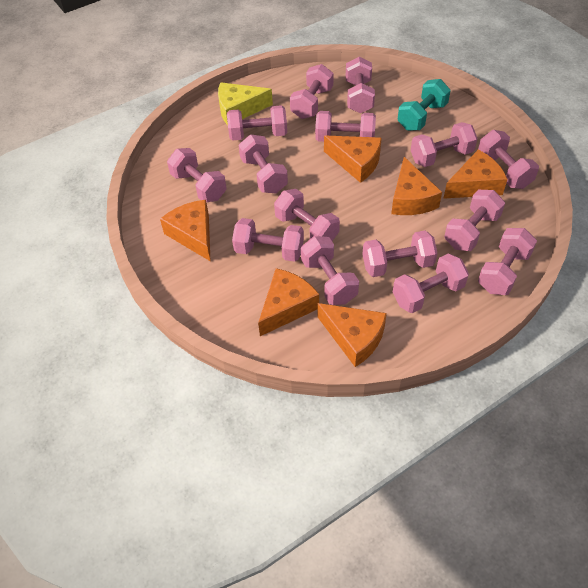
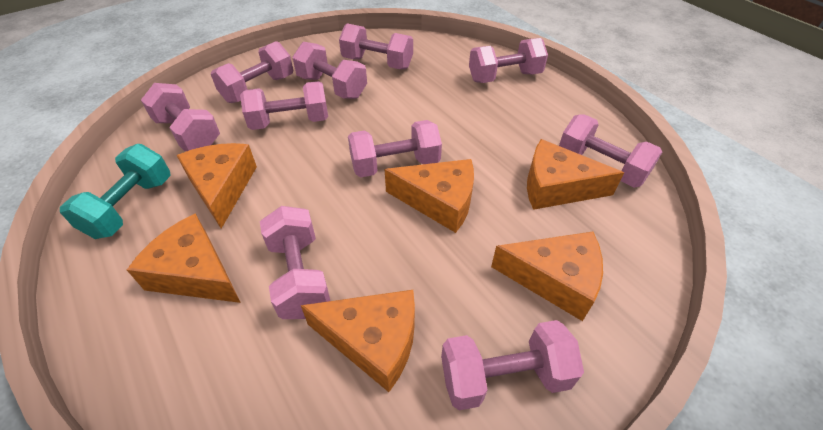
pink dumbbell: [167,148,227,202] [227,105,287,141] [232,218,304,262] [239,135,288,193] [274,189,340,241] [290,64,334,119] [301,236,359,305] [315,111,376,142] [346,57,375,113] [362,231,437,277] [393,254,469,313] [411,122,478,167] [444,190,505,251] [478,130,539,189] [478,228,537,295] = 15 -> [141,83,220,151] [211,41,293,103] [240,81,328,130] [260,206,330,319] [292,42,367,99] [339,23,413,69] [348,120,442,177] [441,320,584,410] [469,38,548,83] [559,115,662,188] = 10
yellow cheese: [218,82,273,125] = 1 -> none = 0

